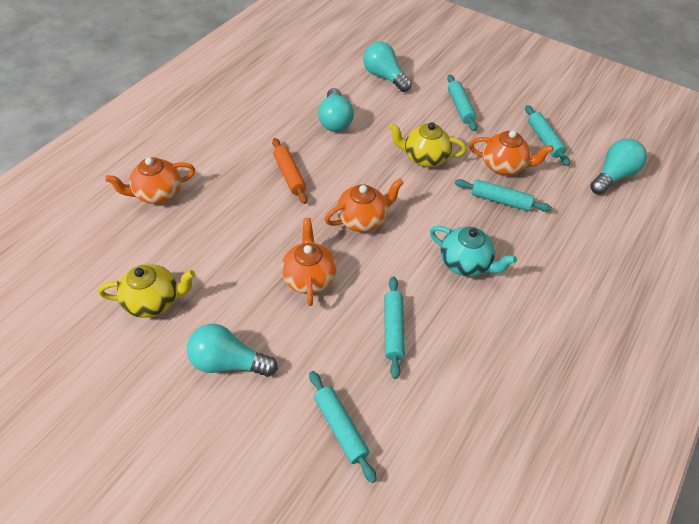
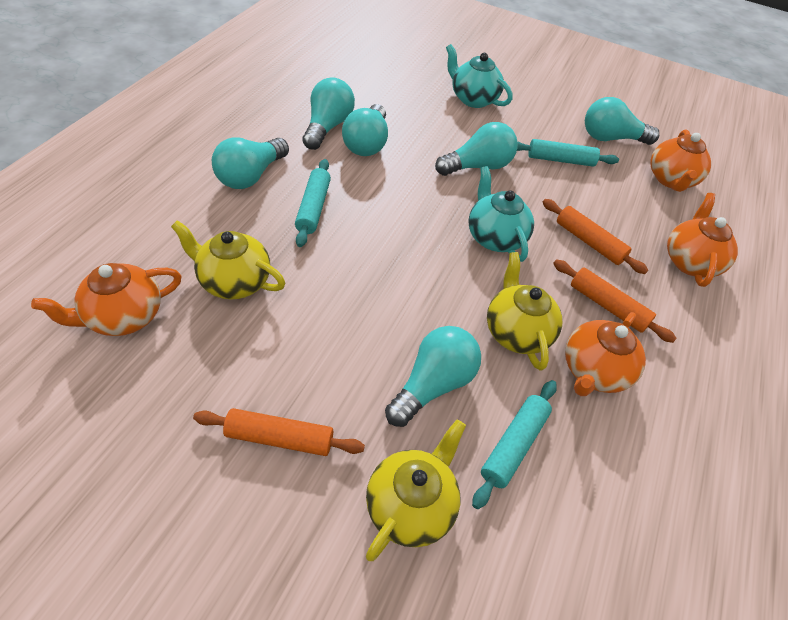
orange rolling pin: [272,138,308,204] = 1 -> [193,408,365,456] [543,199,648,274] [553,260,677,343] = 3
turquoise light bulb: [187,324,278,377] [318,88,354,132] [363,42,412,92] [590,139,647,194] = 4 -> [212,137,289,189] [302,77,355,150] [342,104,388,156] [385,326,481,427] [435,122,518,176] [585,97,659,145] = 6
turquoise rolling pin: [309,371,377,483] [384,276,405,379] [447,75,477,131] [455,179,552,212] [525,105,570,166] = 5 -> [295,159,331,247] [472,380,557,509] [517,139,619,167] = 3
turquoise teapot: [430,226,517,277] = 1 -> [446,44,512,108] [468,166,534,262] = 2
yellow teapot: [98,264,195,318] [389,122,467,167] = 2 -> [171,220,285,300] [366,419,466,561] [487,252,562,371] = 3

